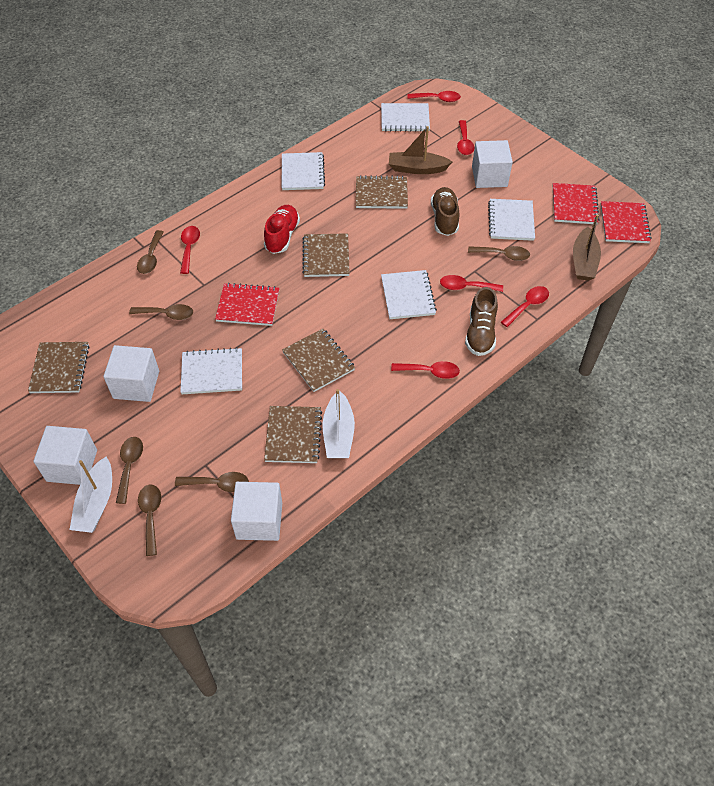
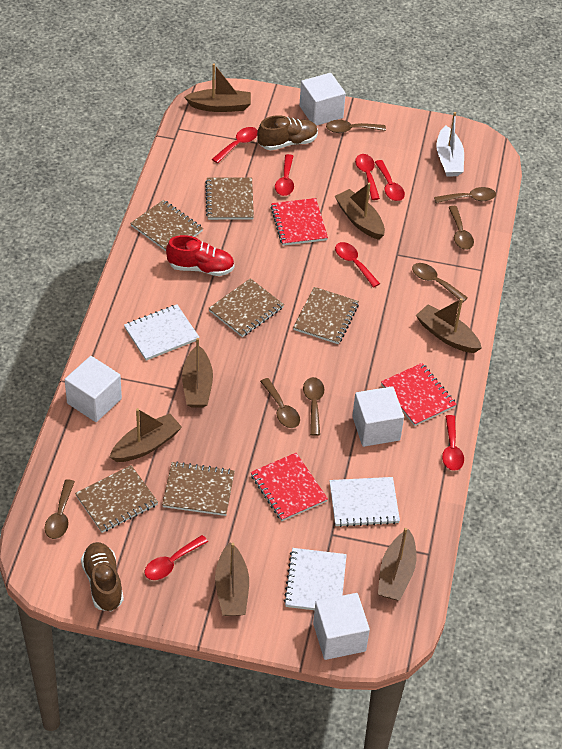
brown boat: [389,126,452,174] [573,214,601,281] = 2 -> [110,408,182,462] [182,338,213,408] [185,63,251,112] [215,542,249,616] [335,183,385,240] [378,528,416,601] [416,298,482,353] = 7
brown notebook: [28,342,90,393] [264,406,322,463] [282,329,355,392] [302,233,350,277] [356,175,408,209] = 5 -> [75,465,158,533] [130,200,203,251] [162,461,235,516] [205,178,254,220] [208,278,284,337] [293,287,359,344] = 6
brown spoon: [116,437,143,504] [129,304,193,320] [137,230,163,274] [138,485,161,556] [175,472,249,492] [468,246,530,261] = 6 -> [45,479,75,539] [260,378,300,428] [303,377,325,436] [326,120,386,133] [412,263,468,303] [434,187,496,203] [449,206,474,250] = 7
red spoon: [180,226,200,274] [391,361,460,379] [407,91,461,102] [440,275,503,292] [457,120,474,155] [501,286,549,327] = 6 -> [145,535,208,580] [212,127,258,163] [275,154,294,196] [335,242,380,288] [355,154,380,200] [375,160,405,201] [442,415,464,471] = 7
white boat: [70,457,112,533] [322,389,355,458] = 2 -> [437,112,464,176] = 1
white notebook: [181,347,242,394] [282,152,325,190] [381,103,430,132] [381,270,437,319] [488,199,535,241] = 5 -> [124,304,199,361] [284,548,347,610] [329,477,400,527] = 3

